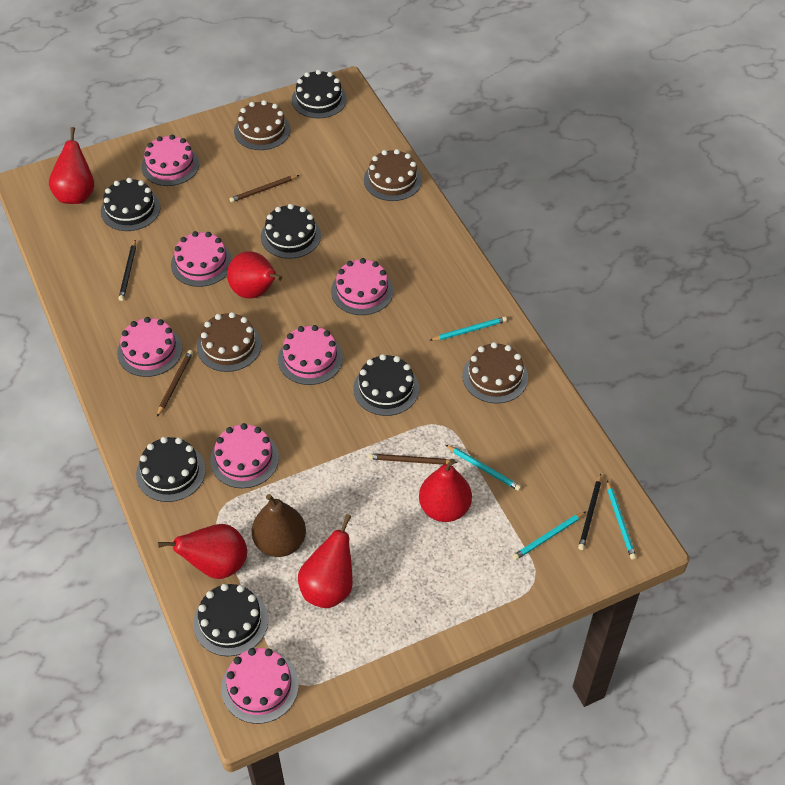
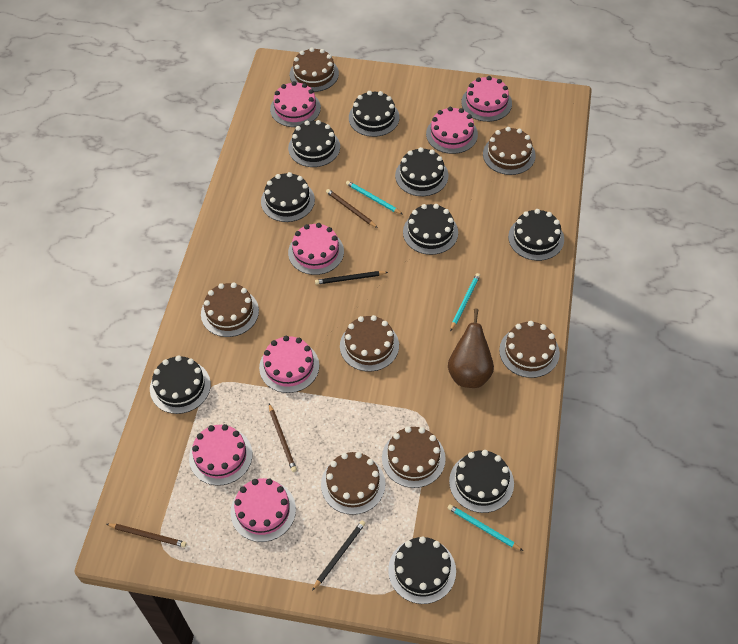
black cake: [101,178,161,231] [136,437,206,502] [193,584,268,656] [261,204,321,259] [292,70,347,118] [353,354,419,416] = 6 -> [150,355,211,414] [261,172,315,222] [288,120,340,167] [349,91,400,137] [388,536,456,604] [395,147,448,196] [403,204,458,255] [449,450,514,513] [508,209,564,261] = 9
brown cake: [197,312,261,372] [234,100,290,150] [364,149,422,201] [462,342,528,403] = 4 -> [201,283,259,337] [290,47,339,92] [321,452,386,515] [340,315,399,372] [382,426,446,488] [483,127,536,175] [499,321,560,378] = 7
red pear: [49,127,94,204] [158,524,247,579] [227,251,282,298] [298,514,353,608] [419,459,472,522] = 5 -> none = 0
turquoise pencil: [429,317,507,341] [446,445,521,491] [512,511,586,560] [607,480,636,560] = 4 -> [346,181,402,214] [448,504,523,551] [450,273,480,331] = 3

